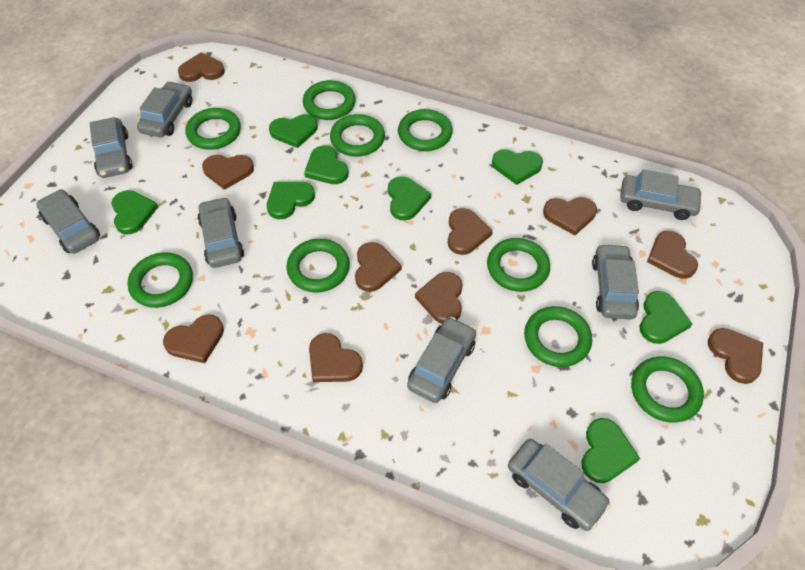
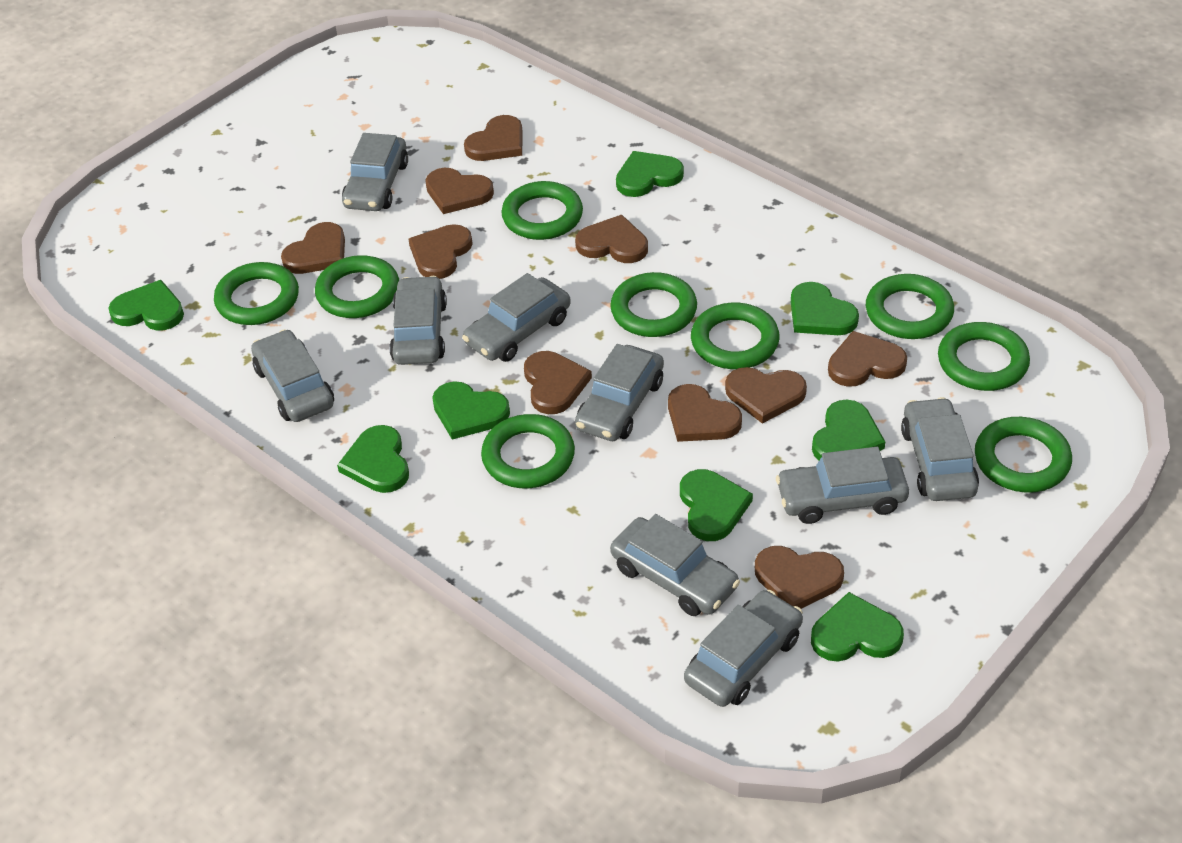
grey car: [36,189,100,254] [90,117,133,178] [137,81,192,137] [197,197,244,268] [407,317,476,403] [508,439,611,531] [592,244,639,320] [620,169,703,220] = 8 -> [251,329,334,422] [342,133,408,211] [389,276,447,365] [462,273,571,362] [575,344,664,441] [610,514,740,616] [684,590,803,707] [776,447,909,524] [901,397,979,501] = 9

